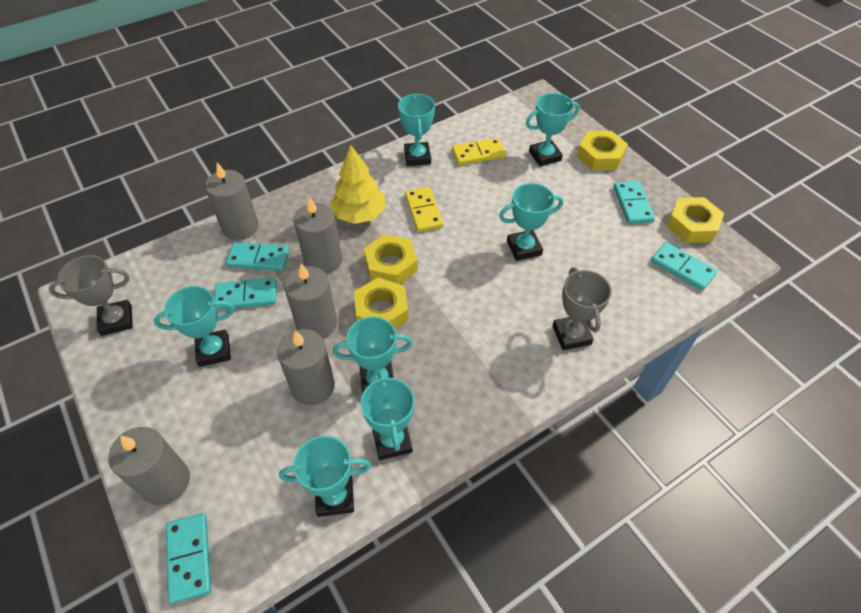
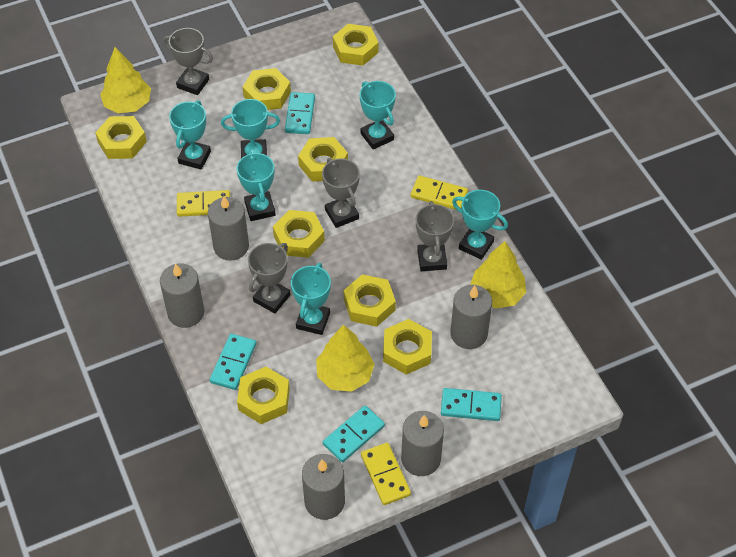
grey trophy: [49,255,133,336] [553,267,612,350] = 2 -> [163,28,213,95] [248,243,291,314] [322,158,360,228] [416,201,454,271] = 4
turquoise domino: [166,513,211,604] [214,278,277,310] [226,242,289,271] [614,181,655,224] [651,242,717,291] = 5 -> [210,334,256,390] [285,92,315,134] [323,405,385,462] [441,388,502,421] = 4
turquoise trophy: [154,286,235,367] [279,436,371,517] [333,316,413,394] [361,372,415,460] [398,94,435,166] [499,183,563,261] [526,93,580,166] = 7 -> [169,100,211,170] [221,99,280,158] [236,151,276,221] [291,263,331,335] [360,81,396,149] [452,190,508,260] = 6
yellow domino: [405,187,444,232] [452,138,506,165] = 2 -> [177,190,230,217] [361,443,411,505] [411,176,468,210] = 3
yellow nut: [354,277,409,328] [364,234,418,284] [577,131,628,171] [667,197,724,243] = 4 -> [95,116,147,159] [237,367,290,424] [243,68,291,110] [273,210,325,258] [298,137,348,182] [333,24,378,66] [343,274,396,327] [383,319,432,375] = 8
yellow tree: [330,145,386,224] = 1 -> [100,47,151,113] [316,325,375,392] [470,241,526,309] = 3

